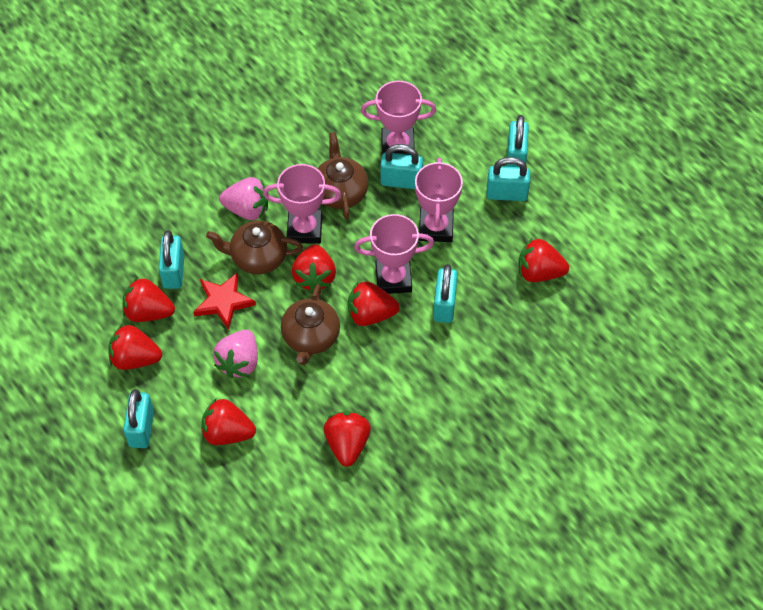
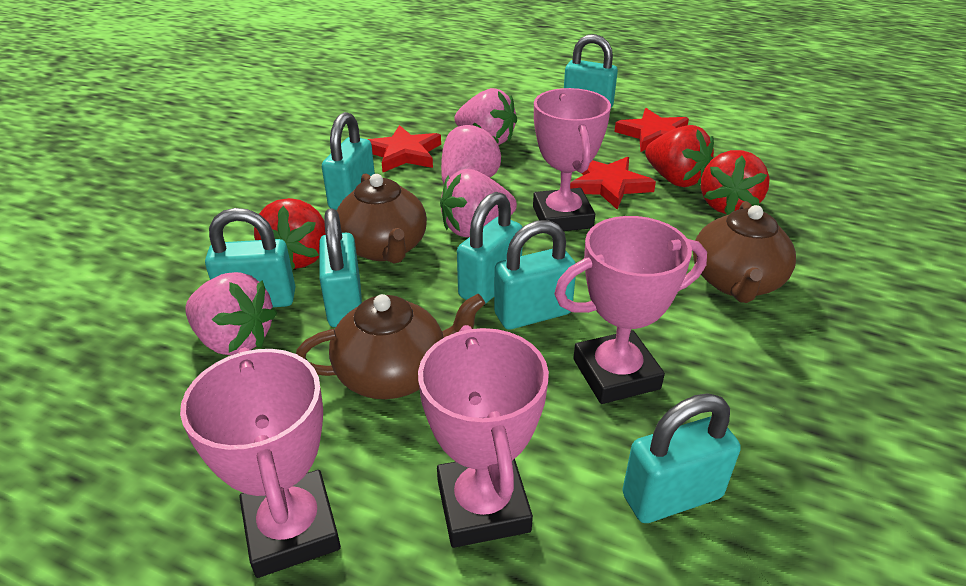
pink strawberry: [213,330,258,378] [219,177,268,220] = 2 -> [185,272,277,355] [440,169,517,237] [441,123,502,184] [454,88,517,145] = 4
red star: [194,272,256,330] = 1 -> [367,125,441,172] [570,157,656,209] [614,108,689,152] = 3
red strawberry: [109,325,162,370] [122,278,175,322] [201,398,256,445] [292,244,336,292] [324,411,371,467] [348,282,400,326] [518,239,569,282] = 7 -> [254,198,326,270] [645,125,714,187] [701,150,770,215] = 3
turquoise padlock: [123,389,154,448] [159,231,184,289] [380,144,423,189] [433,264,458,323] [486,157,530,201] [506,115,529,167] = 6 -> [205,208,296,307] [319,208,362,327] [322,112,375,210] [457,192,522,305] [494,220,576,330] [564,34,618,108] [622,393,741,523] = 7

